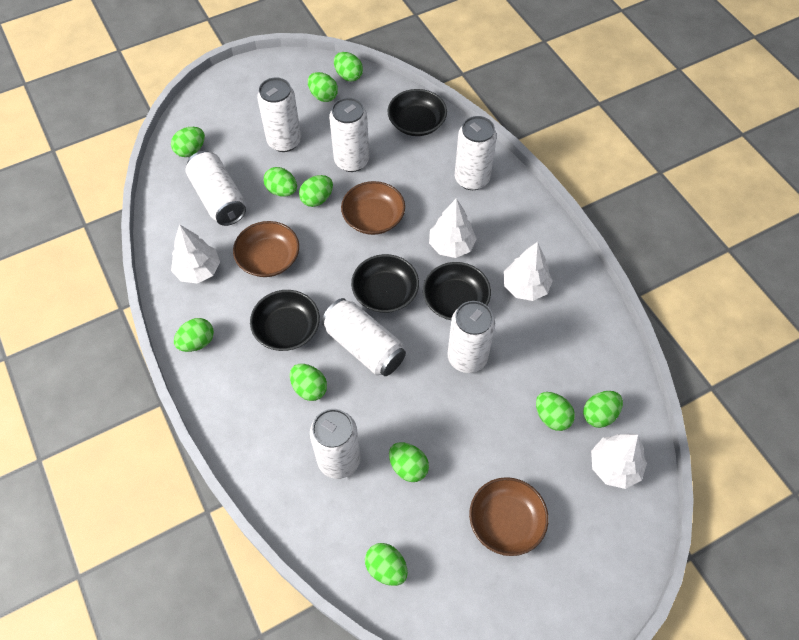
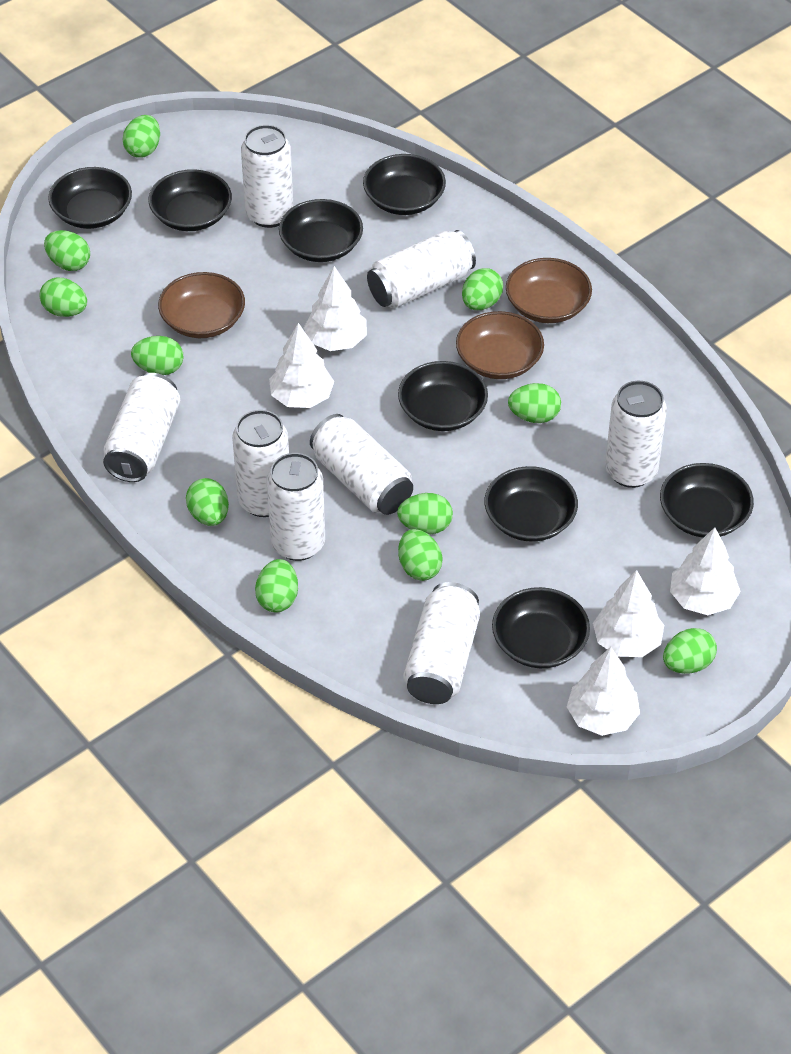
black bowl: [250,290,320,351] [351,254,419,313] [387,89,447,136] [423,262,491,320] = 4 -> [48,167,132,229] [148,169,232,231] [279,199,363,262] [363,154,446,215] [398,361,488,431] [485,466,578,542] [492,587,590,668] [660,463,754,538] = 8
white can: [186,151,246,226] [257,77,301,152] [310,409,360,479] [322,298,406,376] [329,98,369,172] [447,301,495,373] [455,116,497,190] = 7 -> [103,373,180,482] [232,410,289,517] [241,125,294,228] [267,453,325,561] [310,414,413,515] [367,230,476,309] [403,582,480,704] [605,381,667,488] = 8
white tree: [171,224,220,284] [429,198,477,258] [504,242,553,301] [591,434,647,489] = 4 -> [269,323,335,408] [304,266,367,351] [567,647,640,736] [593,570,664,657] [670,527,741,615] = 5

